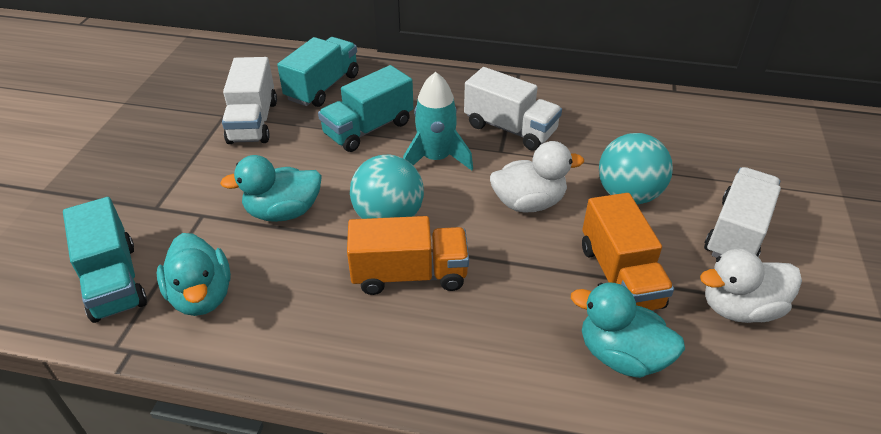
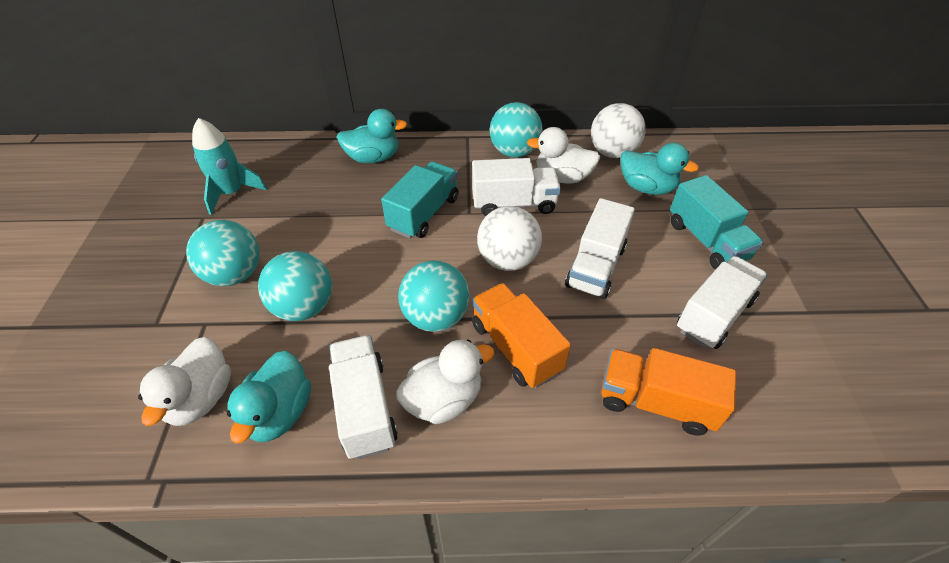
turquoise ball: [350,154,424,219] [599,133,673,204] = 2 -> [186,220,259,286] [258,251,332,321] [398,260,470,332] [490,102,543,157] = 4
turquoise truck: [63,197,147,323] [277,37,359,107] [318,65,413,152] = 3 -> [381,162,459,239] [670,175,764,270] = 2
white ball: none = 0 -> [477,206,542,271] [591,103,646,158] = 2
white duck: [490,141,584,213] [700,249,802,323] = 2 -> [138,337,231,426] [396,339,495,424] [527,127,600,184] = 3
white truck: [222,57,277,144] [464,67,562,151] [704,167,781,258] = 3 -> [329,335,398,459] [472,158,561,216] [565,198,635,299] [677,256,768,349] = 4

